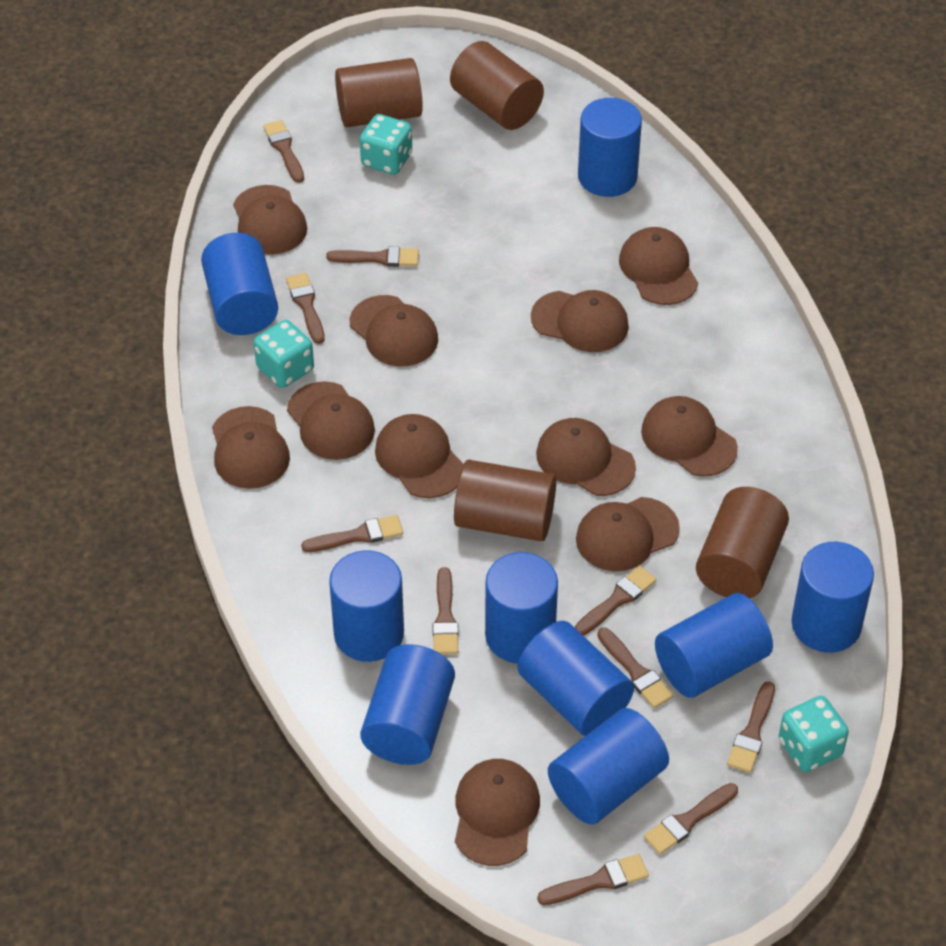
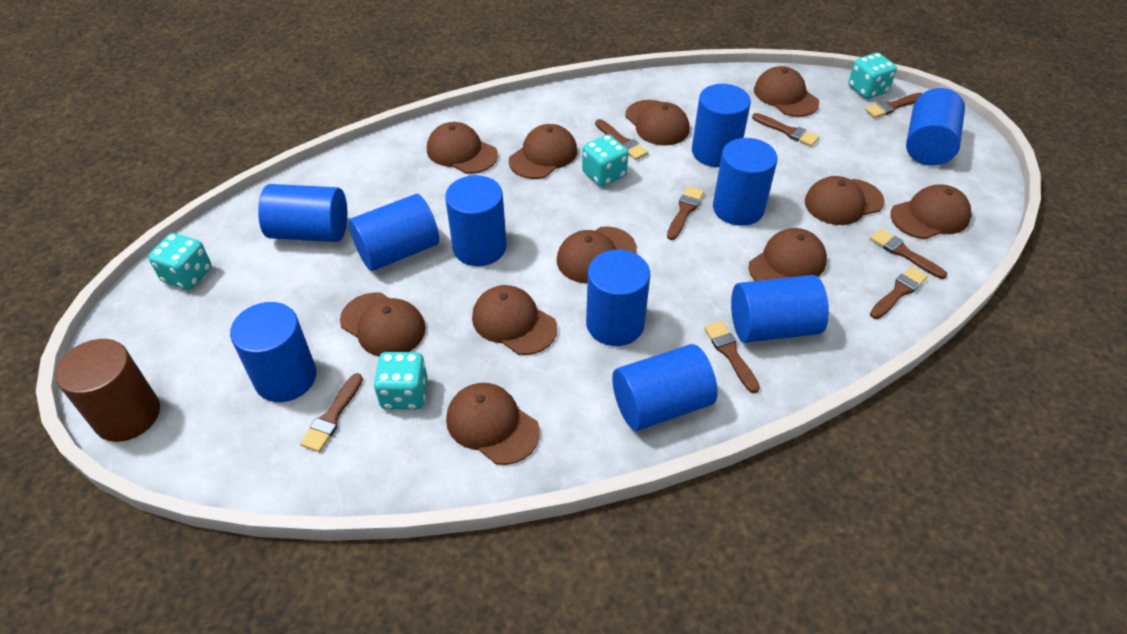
blue cylinder: [201,233,278,335] [329,550,404,662] [360,644,455,765] [485,552,558,663] [518,621,634,736] [548,708,669,824] [578,98,642,197] [655,593,773,698] [791,542,874,653] = 9 -> [230,302,317,402] [258,184,347,242] [349,194,439,271] [445,175,507,266] [586,250,650,346] [612,344,718,431] [692,84,751,167] [713,138,777,226] [731,275,829,343] [906,88,965,166] = 10
brown brush: [263,120,304,183] [286,273,325,344] [301,515,403,552] [326,247,419,267] [432,567,459,654] [537,854,649,905] [575,566,656,636] [597,627,674,708] [644,783,738,854] [727,681,775,773] = 10 -> [300,373,363,452] [595,119,648,160] [667,186,704,240] [704,321,760,393] [752,113,819,147] [865,93,923,118] [870,229,947,279] [870,266,928,319] = 8
brown cylinder: [335,58,423,127] [450,41,544,130] [454,460,556,541] [696,487,789,599] = 4 -> [55,339,160,442] = 1
turquoise dice: [254,320,314,388] [360,114,412,175] [779,696,849,772] = 3 -> [148,233,212,290] [373,352,428,410] [582,134,628,187] [848,53,897,99] = 4

